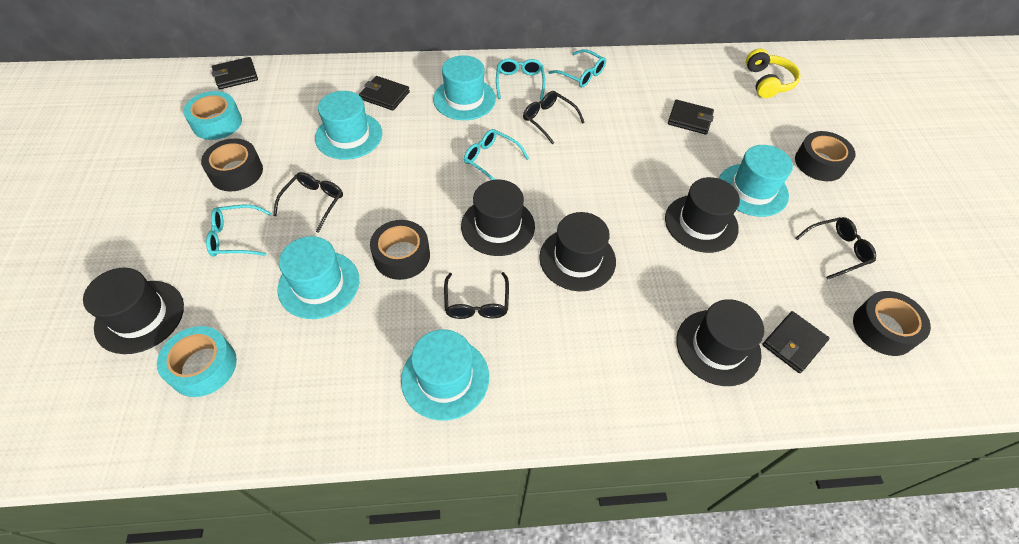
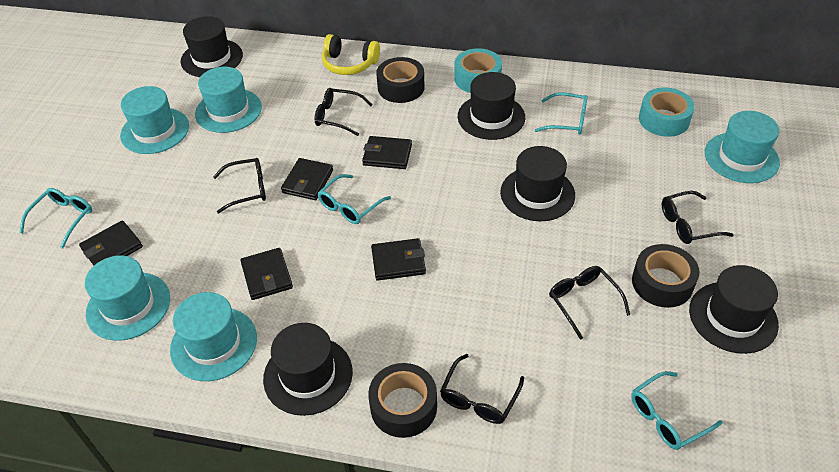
black glasses: [273,172,343,233] [444,272,509,319] [523,91,585,144] [796,217,876,280] = 4 -> [213,158,266,213] [315,88,373,136] [440,354,524,424] [549,266,630,340] [662,191,734,244] = 5
black tape: [201,138,263,191] [370,220,430,280] [795,131,856,181] [853,291,931,356] = 4 -> [368,363,437,438] [376,57,425,103] [632,244,699,308] = 3
black wallet: [212,57,258,89] [359,76,410,111] [668,100,714,135] [762,311,829,373] = 4 -> [79,220,143,265] [240,248,293,300] [281,158,333,200] [362,136,412,169] [371,238,426,281] = 5

